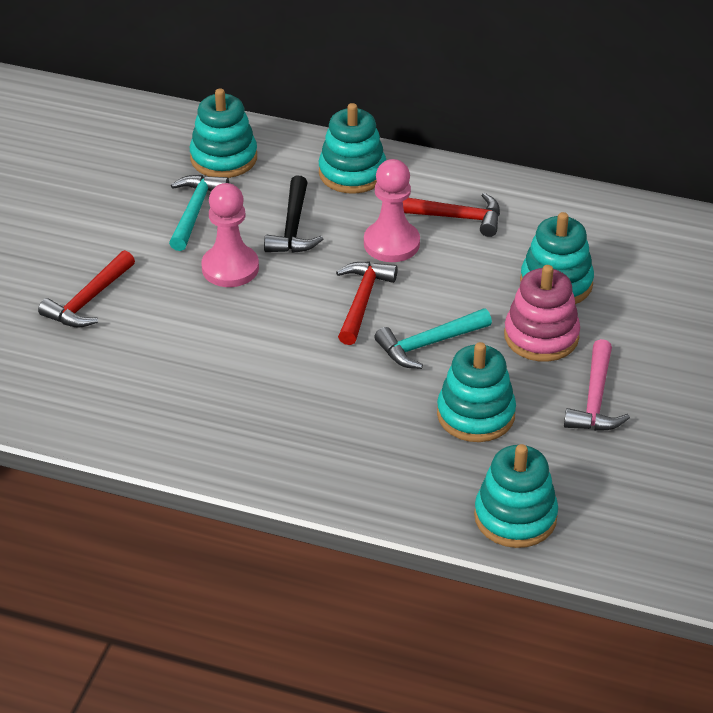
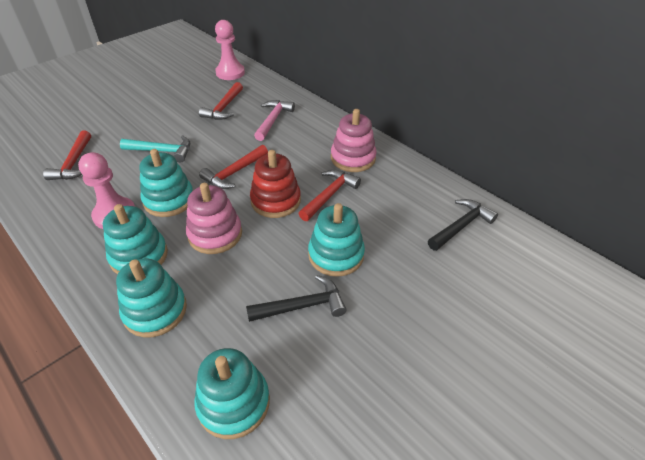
black hammer: [264,175,323,253] = 1 -> [246,275,346,322] [428,199,498,251] = 2
pink stacking toy: [504,265,580,362] = 1 -> [186,183,242,254] [331,109,377,172] = 2
red hammer: [38,250,135,328] [336,262,398,345] [403,193,500,237] = 3 -> [43,130,91,180] [199,82,243,120] [199,145,268,189] [298,170,361,221] = 4
red stacking toy: none = 0 -> [250,150,301,218] = 1
turquoise hammer: [169,175,229,251] [374,308,492,369] = 2 -> [120,135,190,163] = 1

